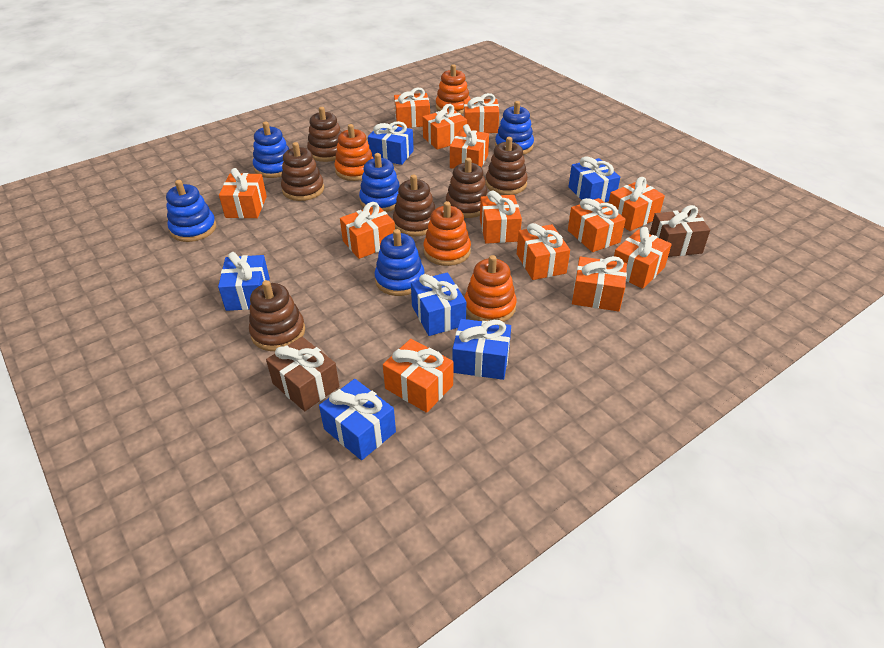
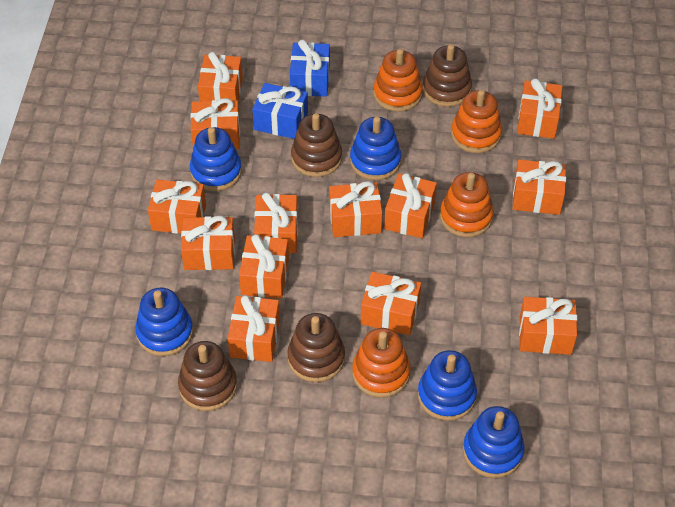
blue gift: [218,252,270,311] [319,379,396,460] [368,121,414,165] [411,273,466,336] [453,319,511,380] [569,156,620,202] = 6 -> [252,83,308,139] [290,39,330,97] = 2
brown gift: [266,337,340,411] [650,205,710,257] = 2 -> none = 0
brown stacking toy: [249,280,305,351] [281,142,324,201] [307,107,342,162] [393,175,435,237] [446,158,487,218] [486,137,528,195] = 6 -> [178,341,237,411] [287,313,345,382] [291,113,342,177] [423,44,472,107] = 4

